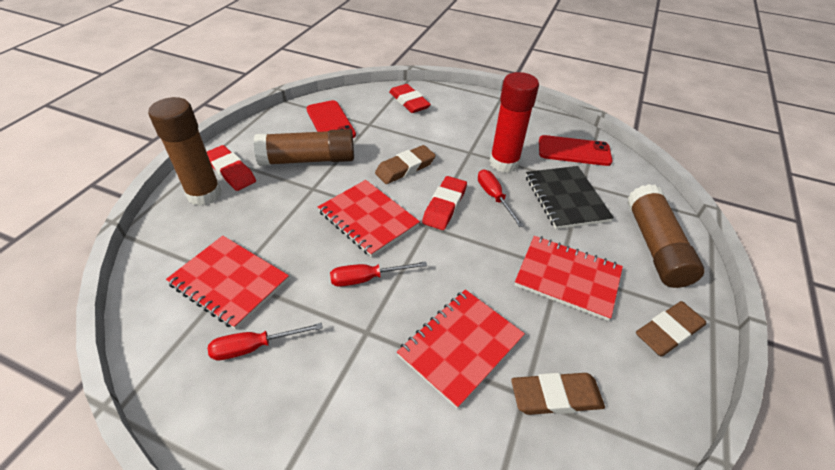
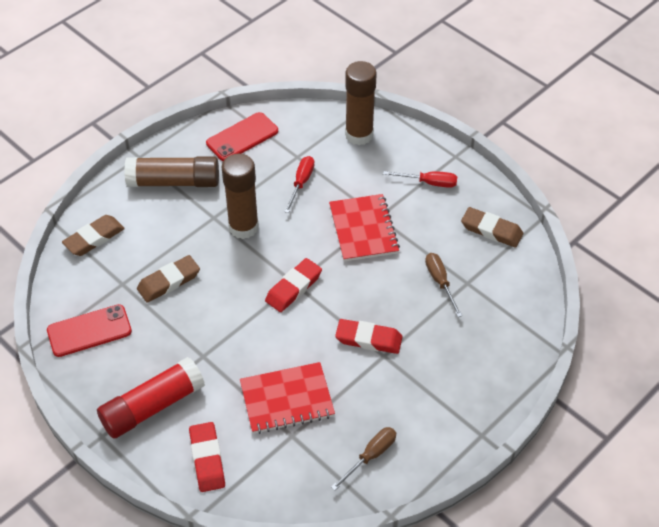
black notebook: [526,166,614,229] = 1 -> none = 0
brown screwdriver: none = 0 -> [331,427,396,491] [425,253,462,317] = 2
red notebook: [166,236,289,329] [318,180,420,257] [397,289,525,409] [515,236,623,321] = 4 -> [240,362,335,434] [329,194,400,262] = 2
red screwdriver: [208,323,323,360] [330,261,427,287] [478,170,524,227] = 3 -> [284,156,315,213] [383,171,457,188] = 2

